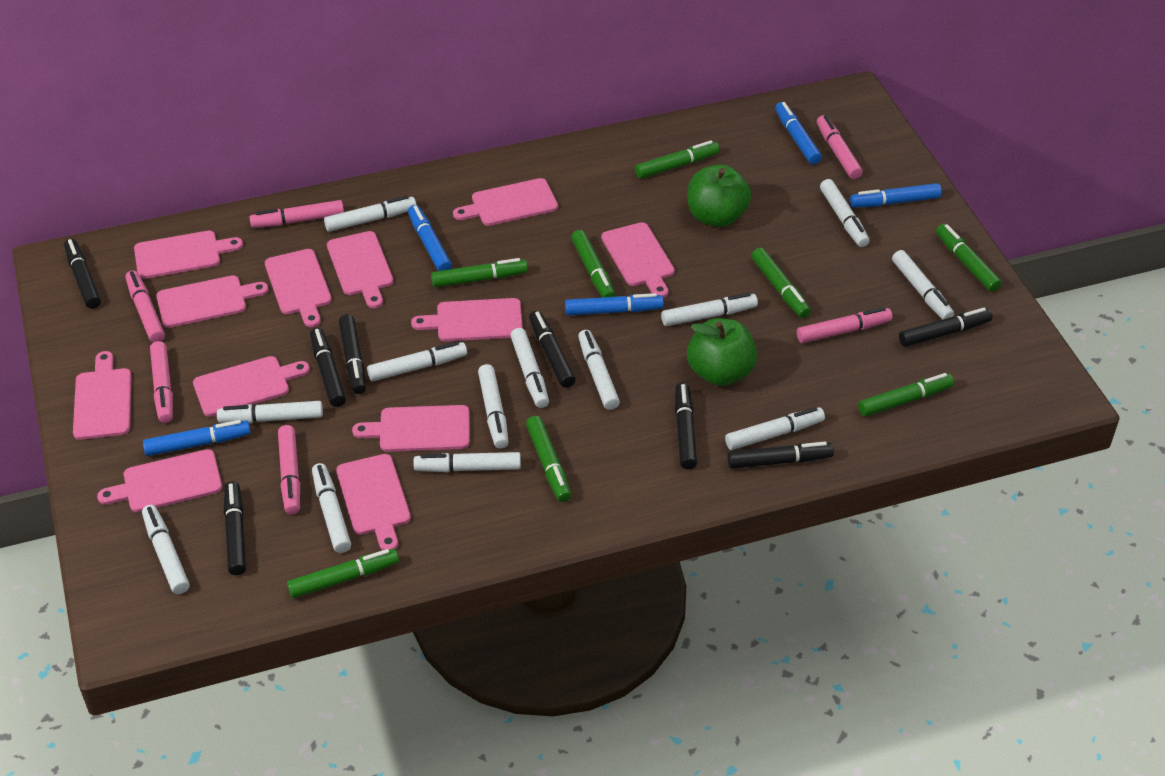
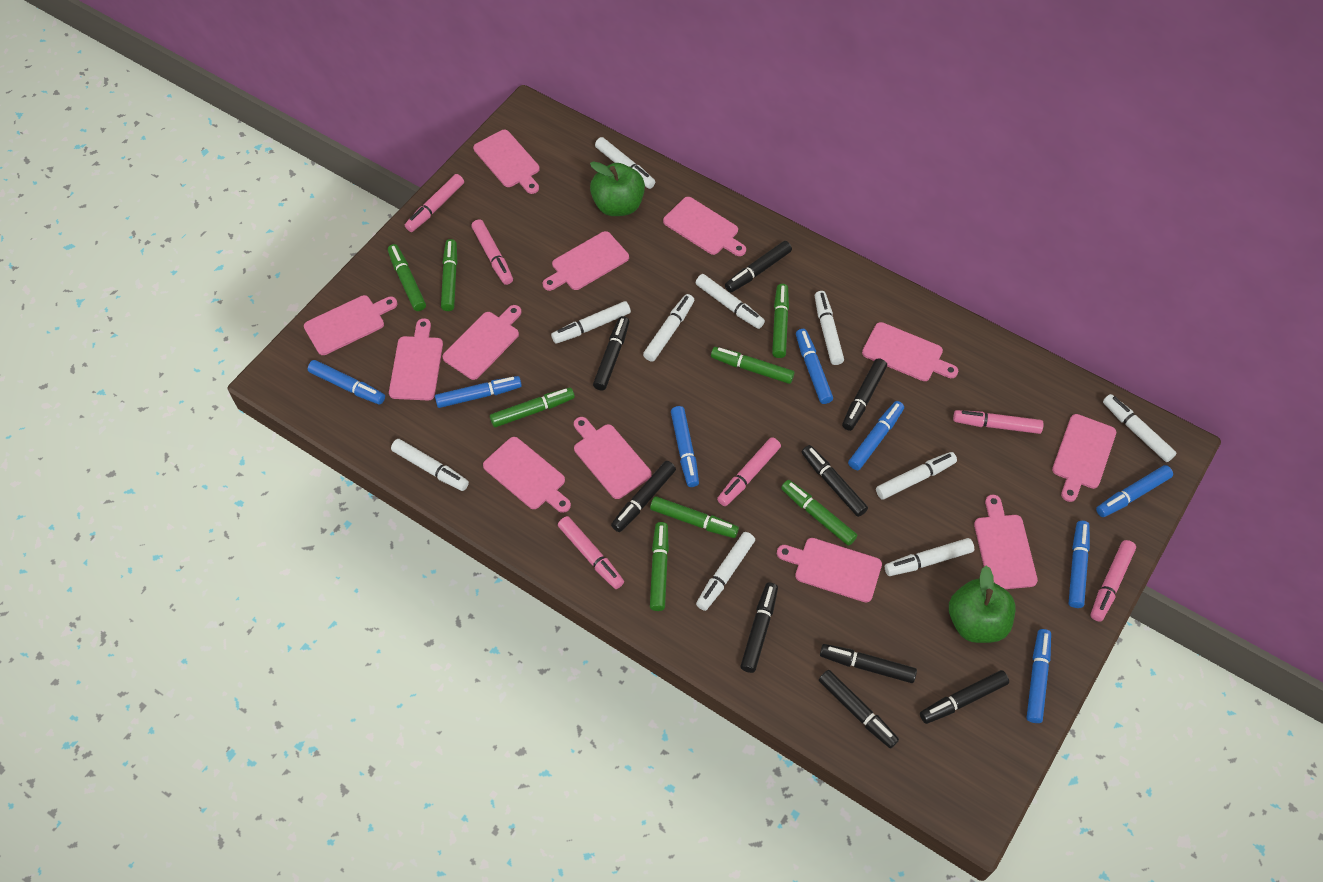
black marker: [64,239,101,309] [224,481,246,575] [310,328,346,407] [339,314,366,394] [529,311,576,388] [675,383,697,469] [727,442,834,469] [899,308,992,347] = 8 -> [593,316,630,390] [611,461,676,532] [725,241,792,293] [741,583,778,673] [802,445,868,517] [819,670,899,749] [820,644,917,683] [842,358,887,431] [920,670,1009,724] = 9
blue marker: [143,420,251,456] [408,205,452,271] [565,293,664,316] [775,102,822,164] [850,183,942,208] = 5 -> [308,360,385,404] [435,376,522,408] [671,406,699,487] [796,329,833,404] [848,401,904,470] [1027,629,1051,723] [1068,521,1090,608] [1096,465,1173,517] = 8
white marker: [142,505,189,594] [217,401,323,423] [312,463,351,553] [324,195,416,232] [367,341,467,381] [414,452,521,472] [478,364,508,449] [510,328,549,408] [578,330,620,410] [661,293,758,326] [725,407,825,450] [820,179,869,247] [892,250,954,320] = 13 -> [391,439,469,491] [551,301,631,344] [595,137,655,189] [643,294,694,362] [696,274,765,329] [696,532,755,611] [815,291,844,365] [876,452,957,500] [885,538,974,576] [1103,394,1176,462] = 10

